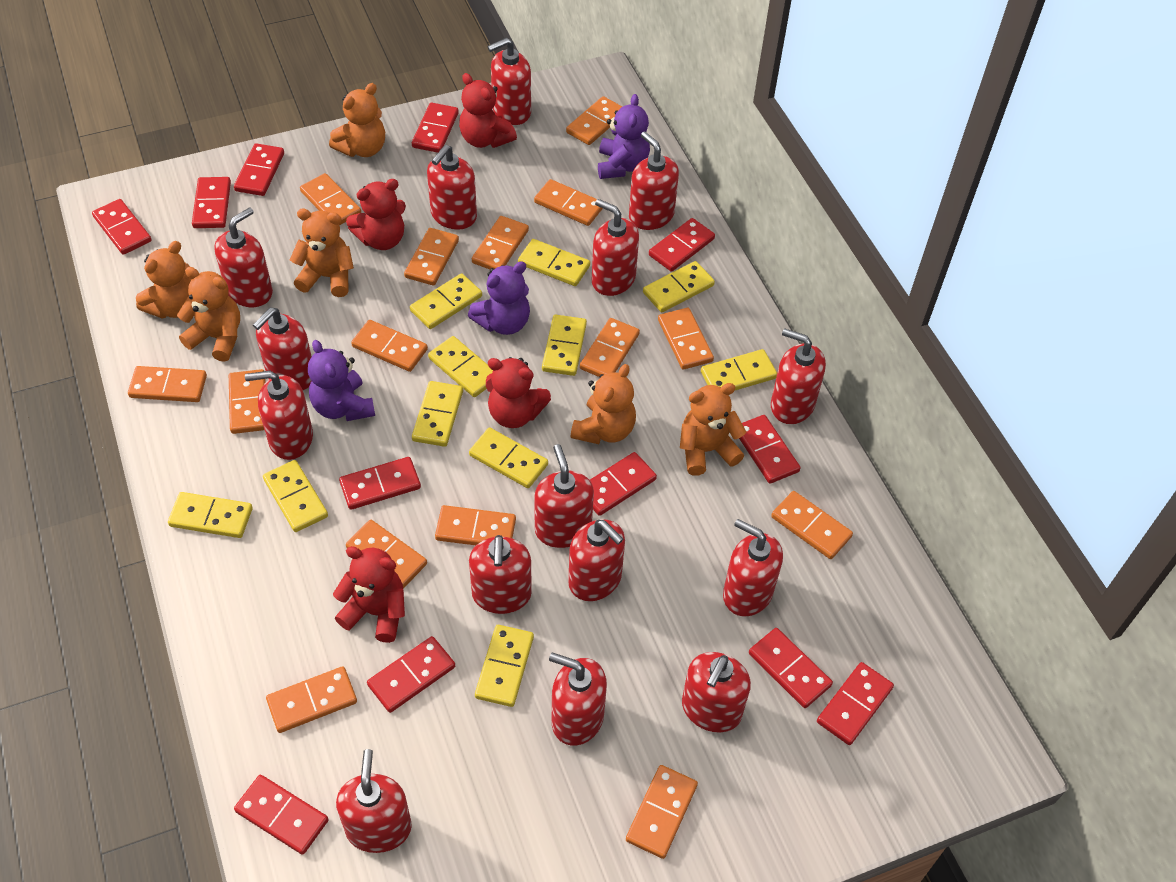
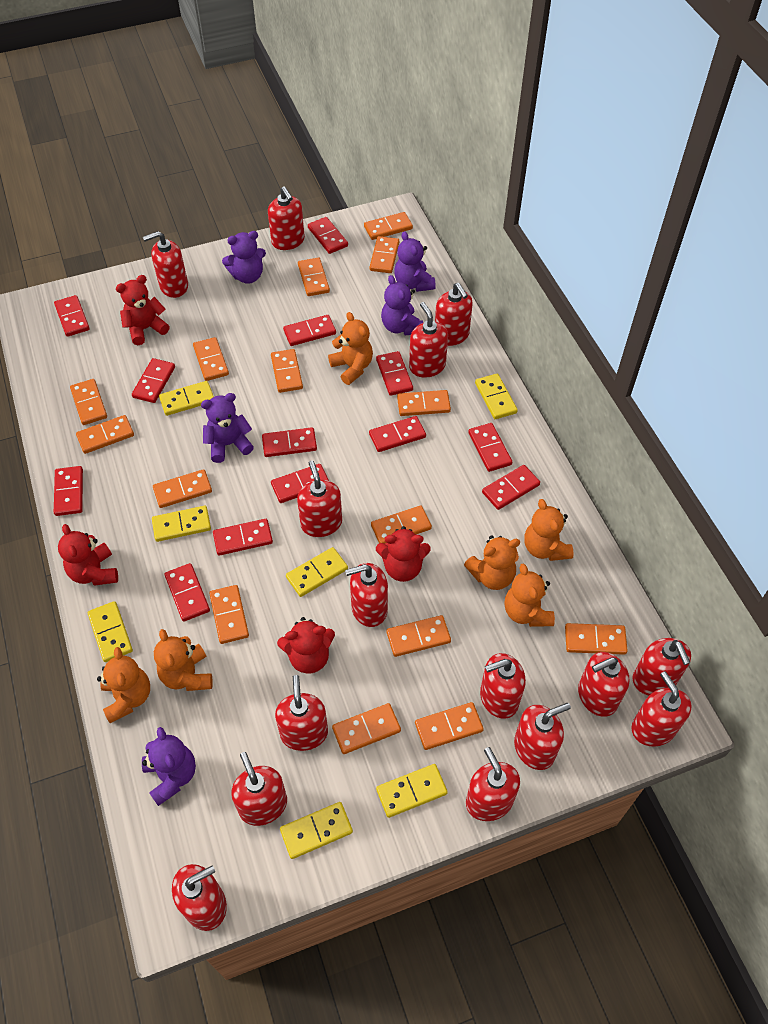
purple teddy bear: [308,340,375,421] [468,261,530,335] [598,94,650,179] = 3 -> [142,727,196,806] [201,393,254,463] [222,231,266,284] [381,275,423,336] [394,231,436,292] = 5
red domino: [92,199,152,255] [192,177,231,228] [234,143,284,196] [234,775,328,855] [339,457,421,510] [367,636,455,713] [412,103,459,153] [590,452,657,516] [649,218,715,272] [739,415,800,484] [749,628,833,708] [817,662,894,745] = 12 -> [54,295,90,337] [54,466,83,516] [132,358,175,403] [165,563,210,622] [213,519,273,556] [262,427,317,457] [271,464,329,503] [283,315,336,346] [308,217,348,254] [369,416,426,452] [376,351,413,396] [469,423,512,472] [482,465,540,510] = 13
yellow domino: [168,492,253,538] [263,460,328,532] [410,273,482,329] [412,381,463,447] [428,336,493,397] [469,428,548,488] [475,625,534,707] [518,239,590,286] [542,315,587,376] [643,261,715,312] [701,349,777,390] = 11 -> [88,601,133,662] [152,506,211,542] [159,381,214,416] [280,802,353,859] [286,547,348,597] [376,764,448,818] [475,374,518,419] = 7

